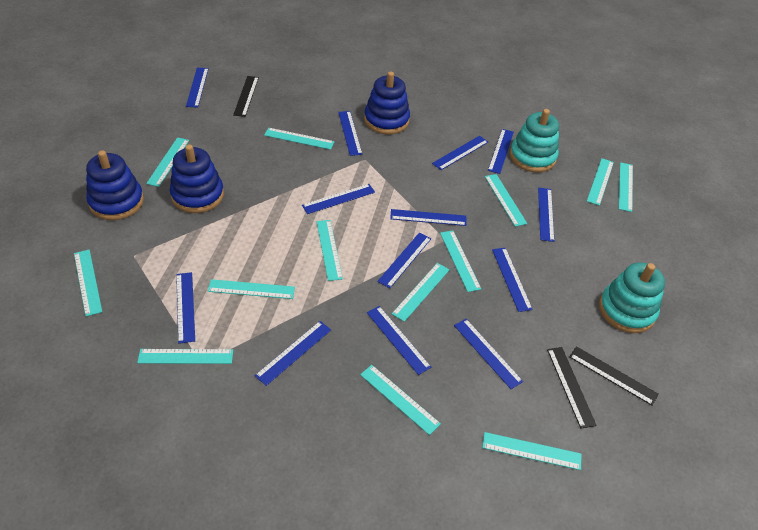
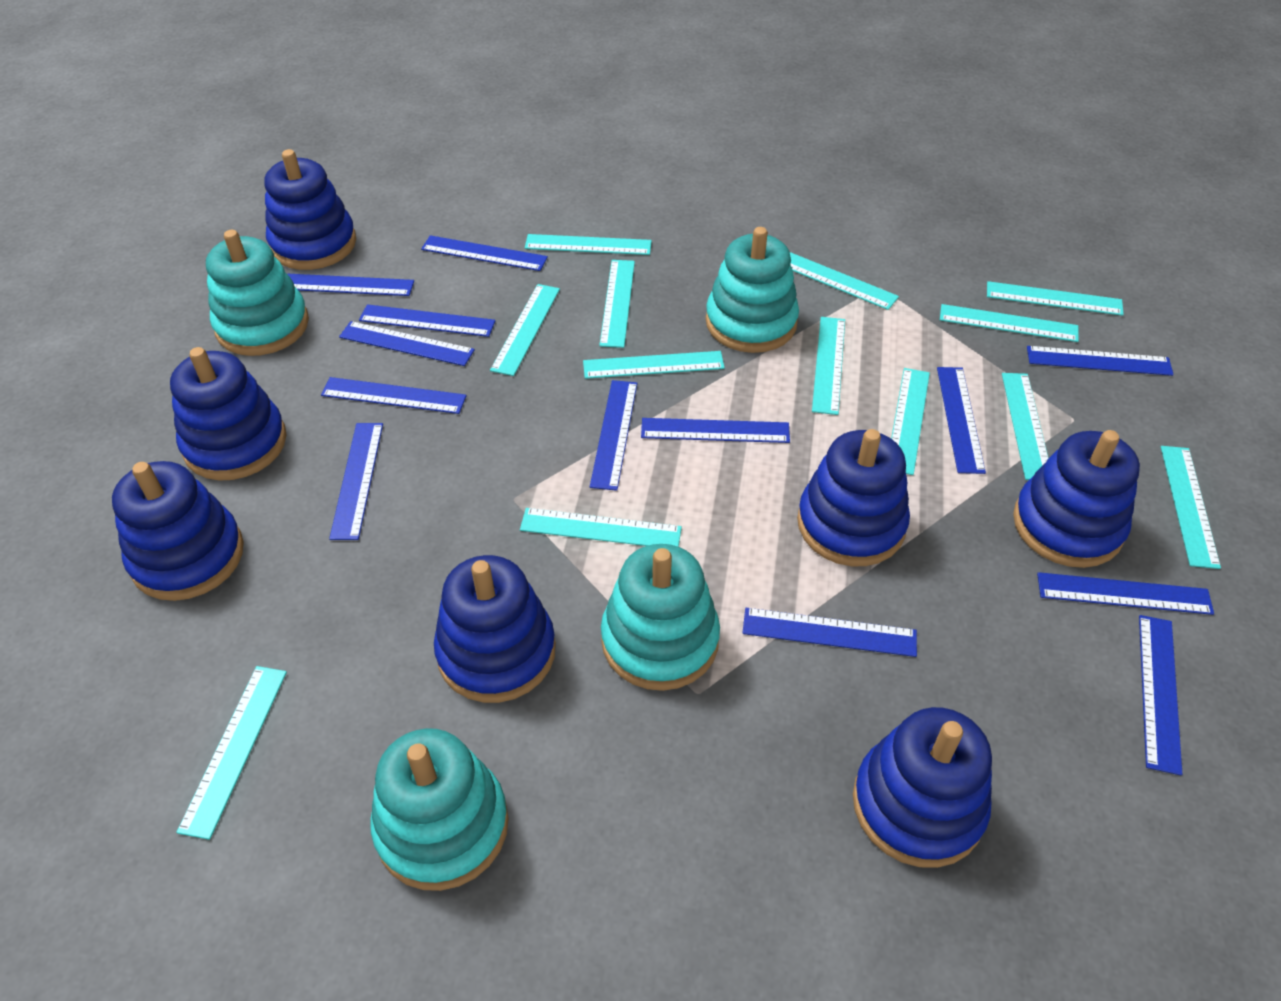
black ruler: [233,76,259,117] [547,347,597,428] [569,346,658,406] = 3 -> none = 0
blue stacking toy: [86,150,144,220] [170,144,224,213] [364,71,410,134] = 3 -> [112,461,244,601] [170,347,286,481] [264,149,356,270] [434,555,556,703] [797,429,910,566] [853,707,992,868] [1013,430,1140,568] = 7
turquoise stacking toy: [510,109,559,172] [599,262,665,333] = 2 -> [206,230,309,356] [370,728,509,891] [601,544,720,691] [706,227,799,353] = 4

